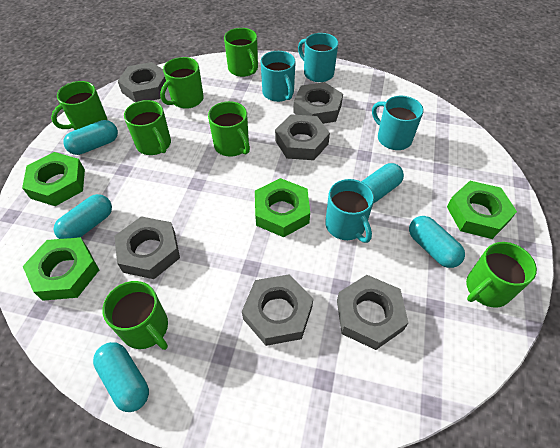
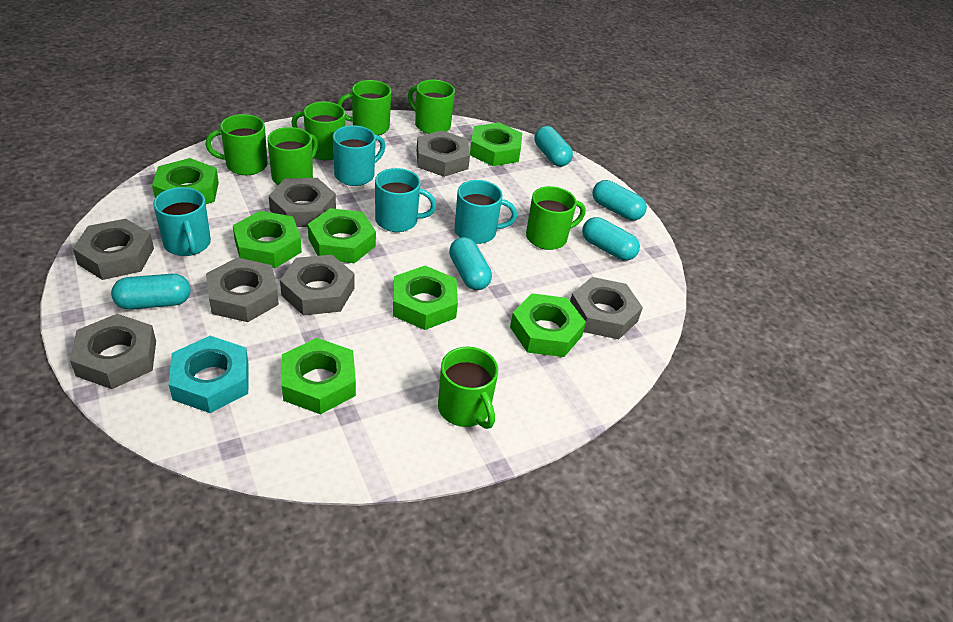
green nut: [22,152,85,206] [23,237,99,301] [255,178,310,237] [447,181,517,239] = 4 -> [152,158,219,204] [233,211,302,268] [282,338,356,415] [308,208,376,263] [393,266,458,330] [470,122,522,166] [510,293,586,357] = 7
grey nut: [114,216,180,279] [118,62,168,102] [242,274,313,346] [275,114,330,160] [293,82,343,124] [337,275,409,350] = 6 -> [70,314,156,389] [73,219,154,280] [206,257,279,322] [269,178,336,227] [280,255,354,315] [417,130,470,177] [570,277,643,339] = 7
turquoise nut: none = 0 -> [169,336,248,413] = 1

